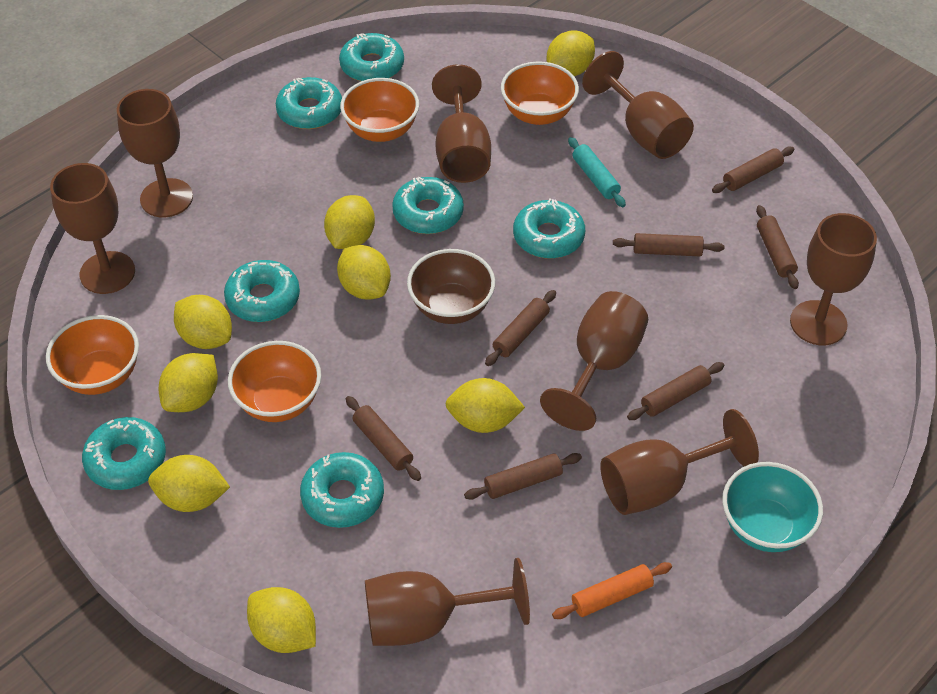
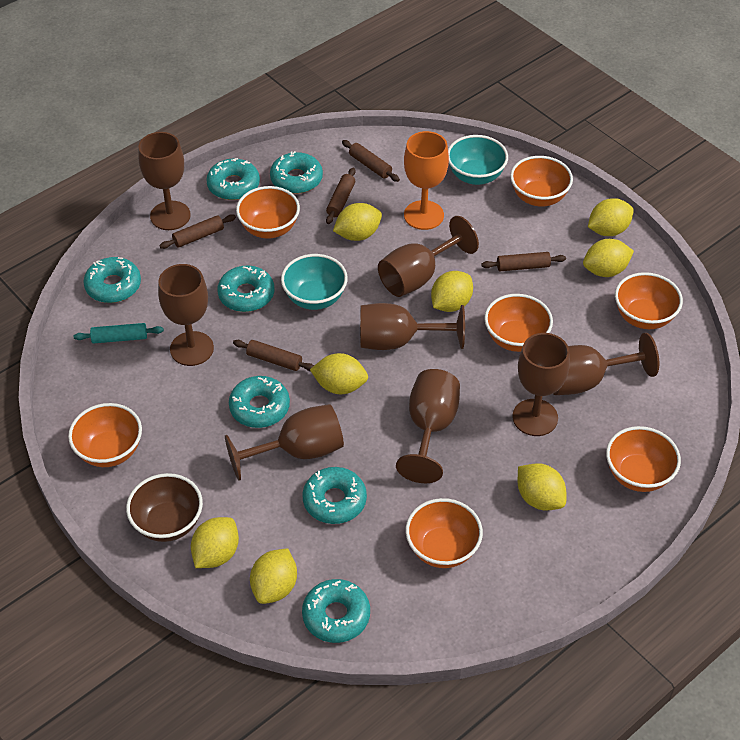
brown rolling pin: [346,396,421,481] [464,453,582,500] [485,290,556,366] [613,233,725,256] [627,362,724,420] [712,147,795,193] [756,205,799,289] = 7 -> [159,214,236,249] [233,340,314,371] [326,168,356,224] [342,140,400,182] [481,252,566,271] = 5
orange bowl: [46,315,139,395] [228,341,321,422] [340,78,419,142] [501,62,579,125] = 4 -> [68,403,142,467] [236,186,300,238] [406,498,483,568] [484,294,553,352] [510,156,573,207] [606,426,681,492] [615,272,683,329] = 7
orange goblet: none = 0 -> [404,131,449,230] = 1
orange rolling pin: [552,562,672,619] = 1 -> none = 0
turquoise bowl: [722,462,823,552] = 1 -> [281,254,348,310] [448,135,508,185] = 2

